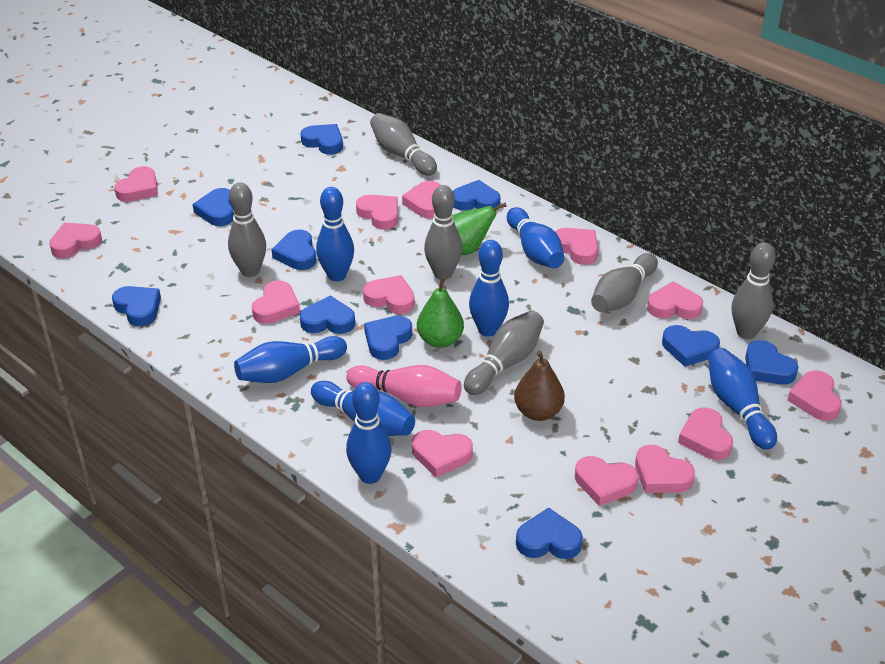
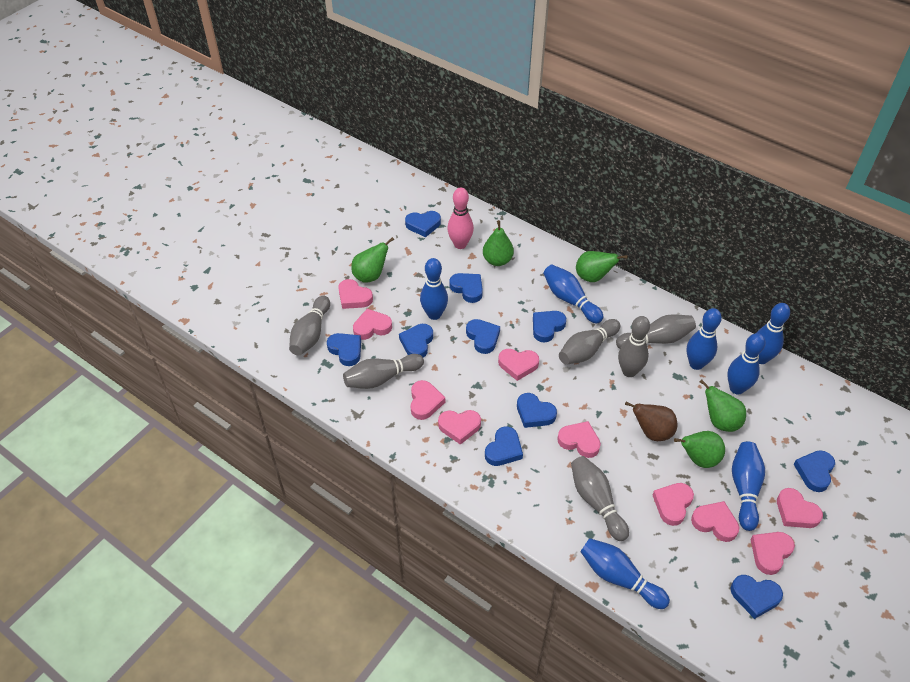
green pear: [417,277,464,348] [452,202,507,255] = 2 -> [351,237,394,283] [483,220,514,266] [576,251,628,282] [674,431,725,468] [700,379,746,432] = 5
pink heart: [49,223,102,258] [114,166,158,202] [252,280,300,324] [356,195,398,230] [363,275,415,314] [402,181,441,219] [412,430,473,477] [555,228,598,265] [575,456,638,506] [635,445,695,493] [647,281,703,319] [678,408,733,460] [787,370,842,421] = 13 -> [338,279,373,309] [353,309,392,340] [411,380,445,420] [438,410,481,445] [498,349,539,381] [557,421,601,458] [652,483,694,526] [691,501,739,542] [750,532,795,575] [777,488,823,528] = 10

